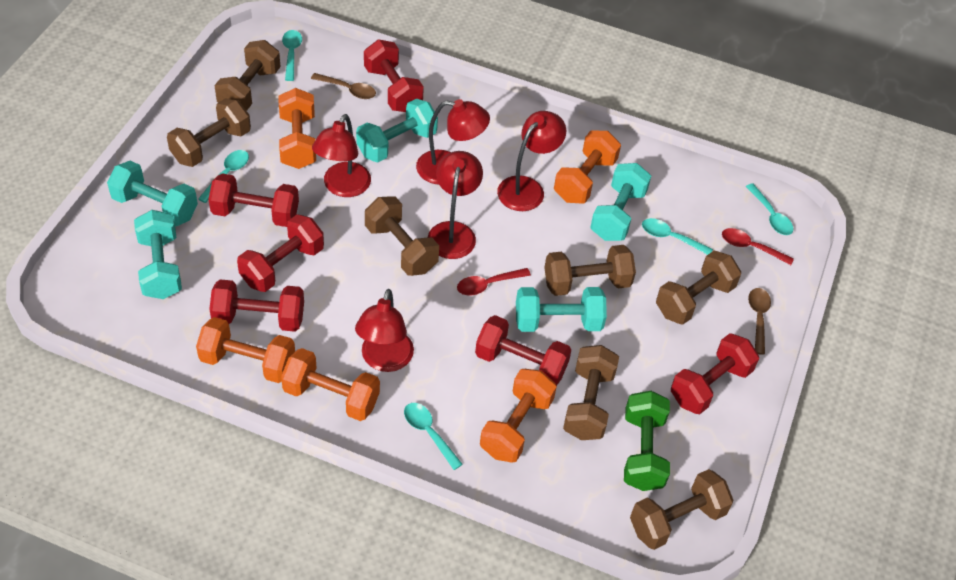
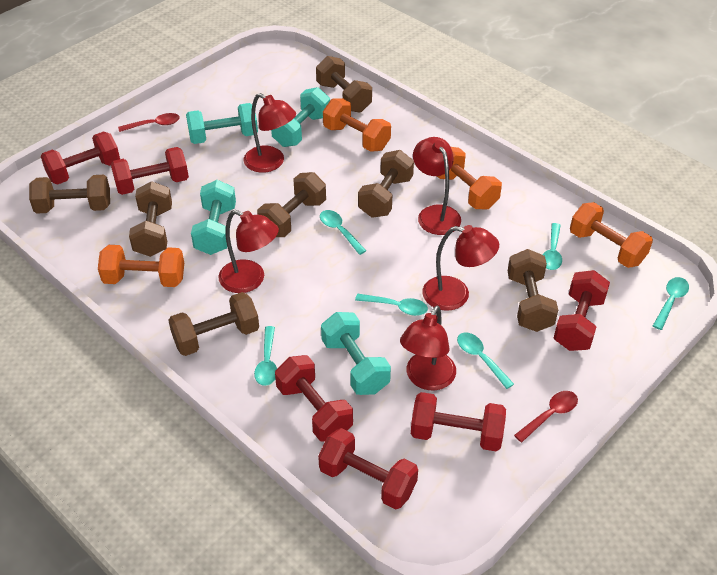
brown spoon: [311,73,376,99] [748,288,771,355] = 2 -> none = 0
green dumbbell: [624,391,670,491] = 1 -> none = 0
orange dumbbell: [196,317,295,383] [279,88,316,169] [281,348,380,421] [480,369,557,463] [554,131,621,203] = 5 -> [98,245,184,287] [323,98,391,152] [437,147,502,210] [570,202,653,268] = 4
turquoise dumbbell: [107,161,198,227] [134,210,182,299] [356,99,438,163] [516,287,607,332] [590,163,651,241] = 5 -> [186,103,258,144] [191,180,236,255] [271,87,330,147] [321,312,391,395] = 4
turquoise spoon: [198,150,249,203] [282,30,302,81] [404,403,463,470] [642,218,713,255] [746,183,793,235] = 5 -> [254,326,277,386] [320,210,366,255] [355,294,428,316] [457,333,514,389] [543,223,562,270] [653,277,689,330] = 6

